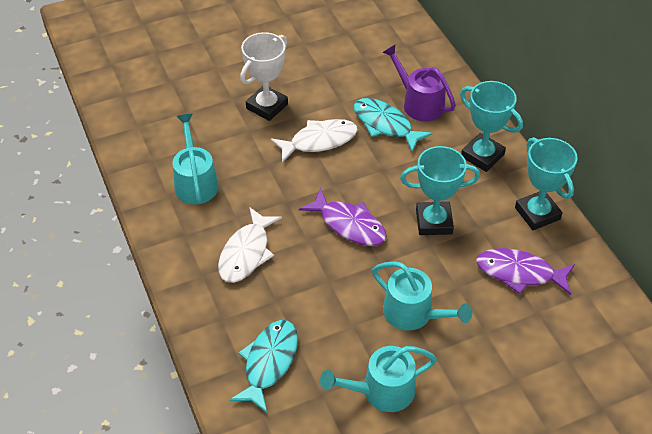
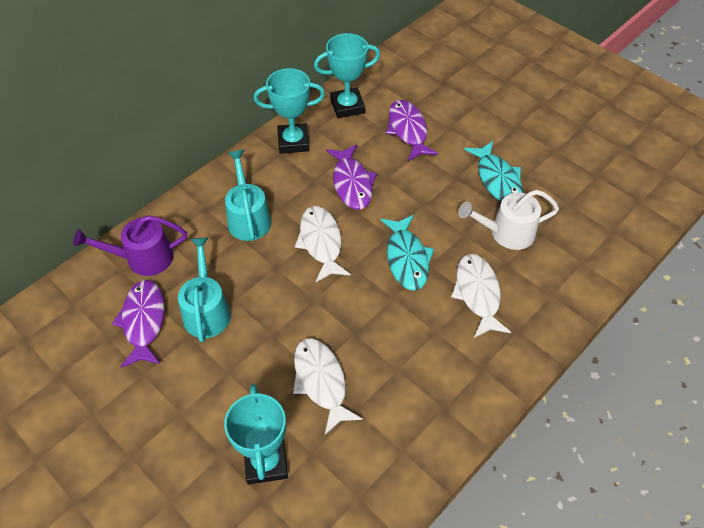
purple fish: [299,188,387,246] [476,248,575,295] = 2 -> [112,280,165,368] [326,144,377,210] [386,100,438,161] = 3
turquoise watering can: [173,114,219,204] [320,346,437,412] [372,261,472,331] = 3 -> [178,238,231,343] [225,150,271,241] = 2
white fish: [218,207,282,283] [271,119,358,163] = 2 -> [293,338,363,435] [295,206,351,282] [451,254,511,338] = 3
white trophy: [240,32,288,121] = 1 -> none = 0
white watering can: none = 0 -> [458,190,559,250] = 1

